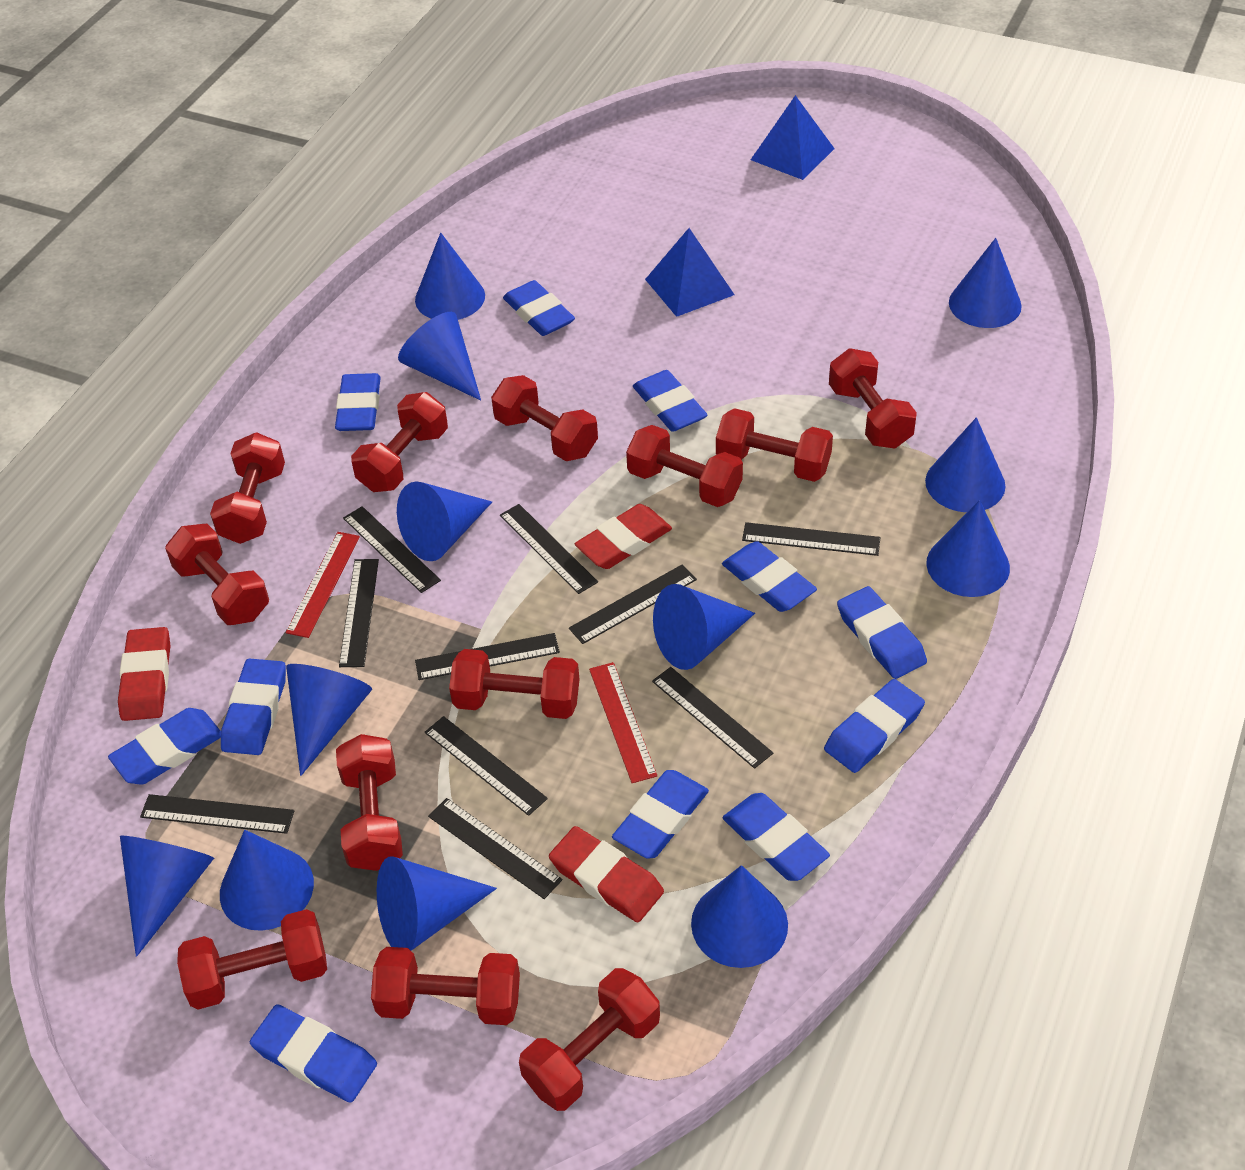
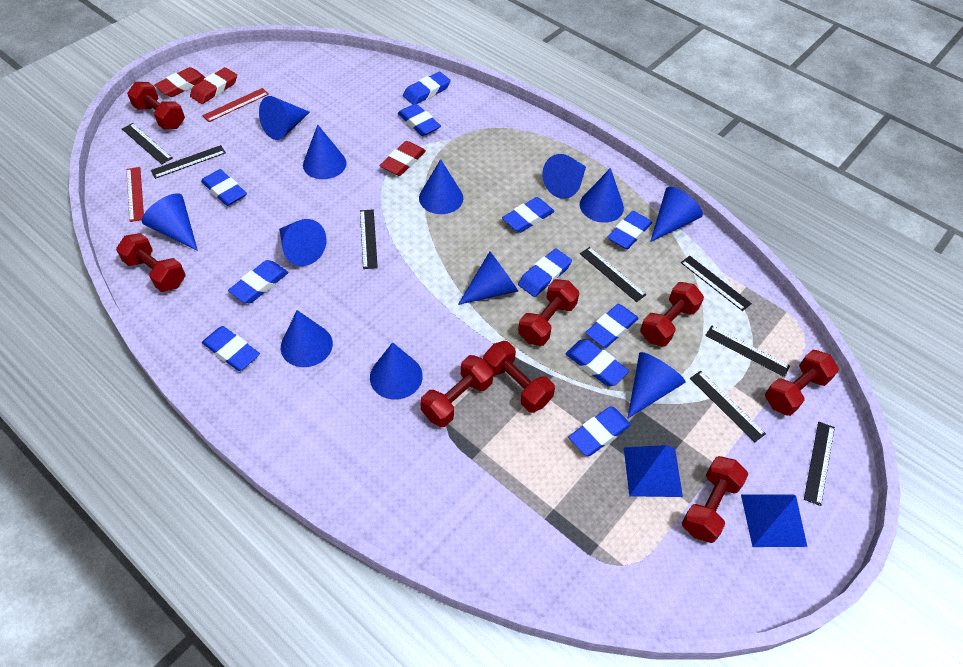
black ruler: [140,794,294,834] [339,559,379,667] [343,506,441,593] [415,633,560,680] [425,716,548,816] [428,798,562,899] [500,504,598,594] [569,564,697,644] [652,667,773,769] [742,522,880,556] = 10 -> [122,123,173,164] [151,145,226,179] [360,210,378,269] [580,247,646,302] [681,256,752,311] [690,371,766,442] [705,326,790,377] [804,422,835,506] = 8
red dumbbell: [165,524,269,625] [177,909,327,1009] [210,432,285,544] [336,734,403,871] [351,392,448,492] [371,947,520,1025] [449,649,580,719] [491,375,598,461] [519,968,660,1111] [626,425,743,507] [716,408,833,482] [829,349,917,449] = 12 -> [116,233,186,292] [127,82,185,129] [420,355,494,427] [483,341,555,413] [518,279,579,346] [640,282,704,346] [682,456,749,543] [765,350,839,416] = 8

